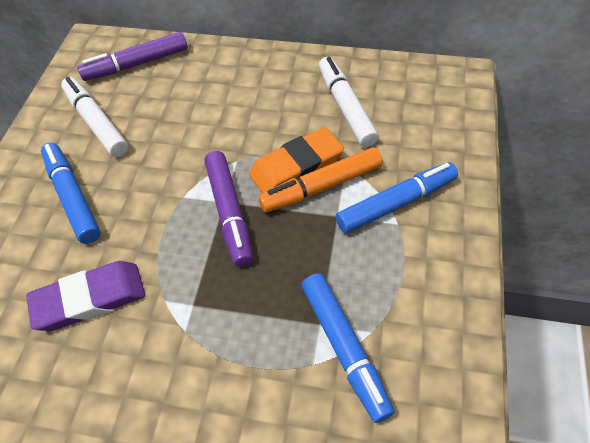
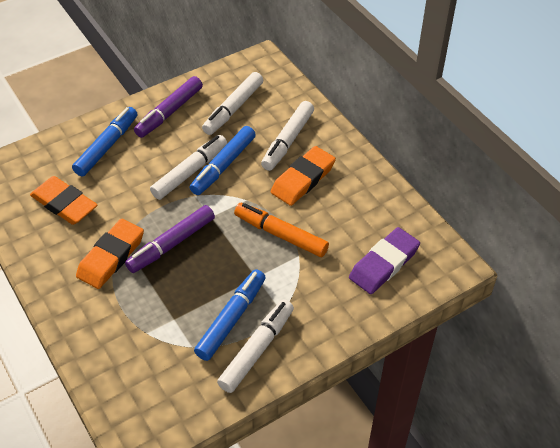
orange eraser: [249,127,344,194] = 1 -> [30,176,97,225] [76,219,144,289] [271,146,336,206] = 3
white marker: [61,77,128,157] [319,57,379,147] = 2 -> [150,135,227,200] [202,72,263,135] [217,299,294,393] [261,101,314,171] = 4

